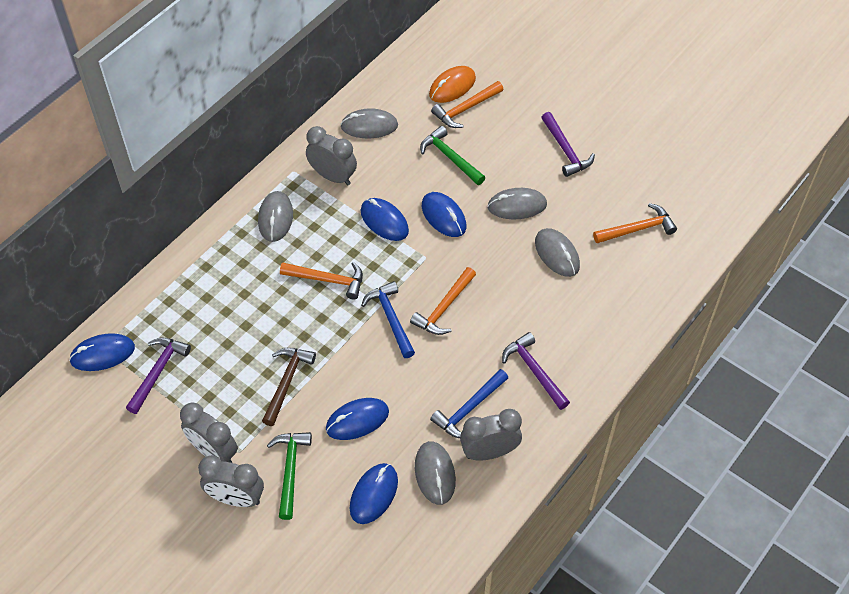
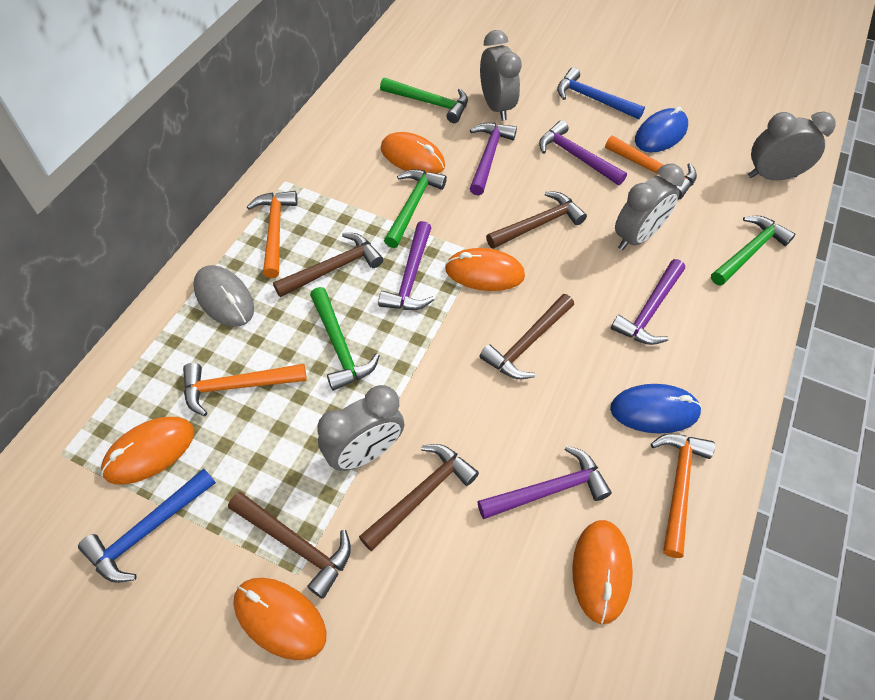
blue mouse: [69,333,135,371] [326,398,389,440] [350,463,398,524] [361,198,409,241] [422,192,466,237] = 5 -> [610,384,702,433] [635,106,688,152] = 2
brown hammer: [262,348,316,426] = 1 -> [228,492,351,599] [273,233,383,297] [359,444,479,551] [480,294,574,379] [486,191,587,249] = 5
green hammer: [267,432,312,520] [420,126,485,185] = 2 -> [310,287,380,391] [380,77,468,123] [384,169,447,248] [711,216,796,286] = 4
grey mouse: [258,191,293,242] [340,108,398,139] [415,441,456,505] [488,188,547,219] [535,228,580,277] = 5 -> [193,265,254,327] = 1
orange mouse: [429,66,476,103] = 1 -> [101,417,195,485] [233,578,326,660] [381,132,445,174] [445,248,525,291] [572,520,633,624] = 5
purple hammer: [126,338,191,414] [502,332,570,410] [541,112,595,177] = 3 -> [378,221,434,310] [470,123,517,196] [477,446,612,519] [539,120,627,185] [611,259,685,345] = 5

